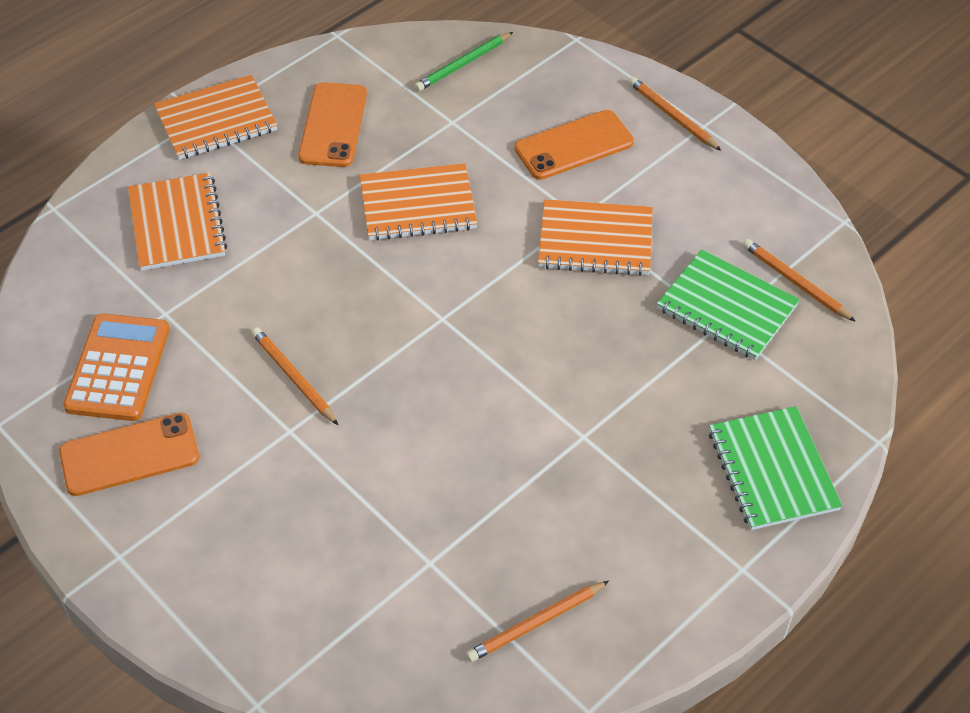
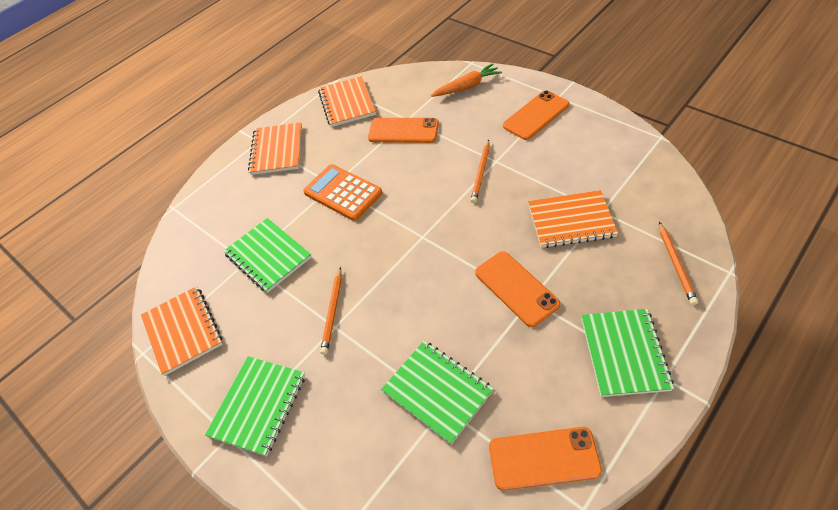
green notebook: [657,249,800,360] [709,406,842,530] = 2 -> [205,356,305,456] [224,218,312,293] [381,341,494,444] [581,309,674,397] = 4
green pencil: [414,32,513,91] = 1 -> none = 0
orange carrot: none = 0 -> [431,63,502,97] = 1
orange pencil: [252,327,338,425] [466,581,609,662] [629,77,722,151] [743,239,856,322] = 4 -> [320,267,342,355] [470,140,490,203] [659,222,698,305] = 3
orange phone: [59,413,199,496] [298,82,367,167] [514,110,634,180] = 3 -> [368,118,439,143] [475,251,560,327] [489,427,602,491] [503,90,569,140] = 4

